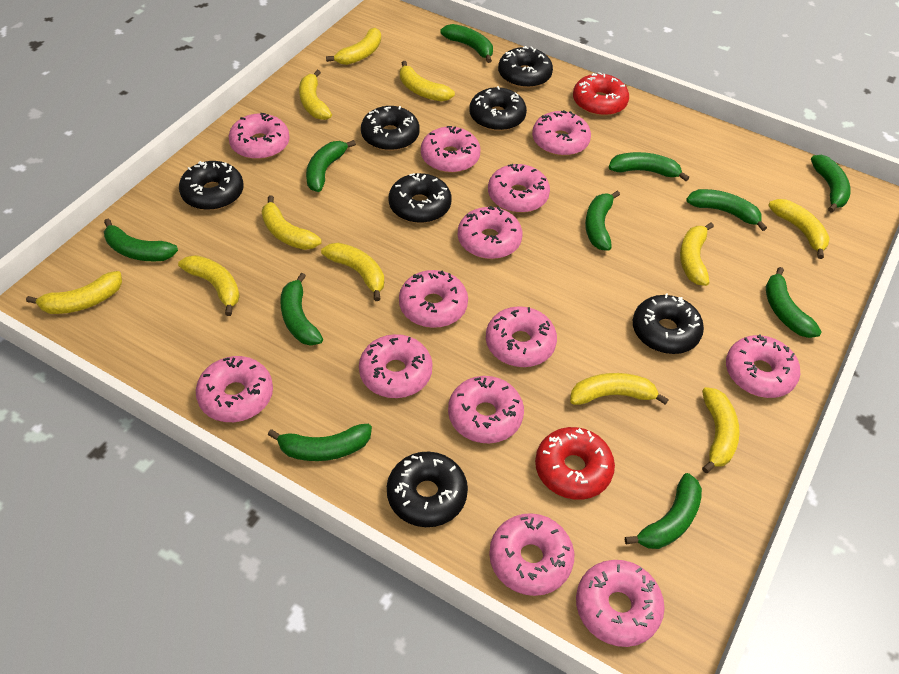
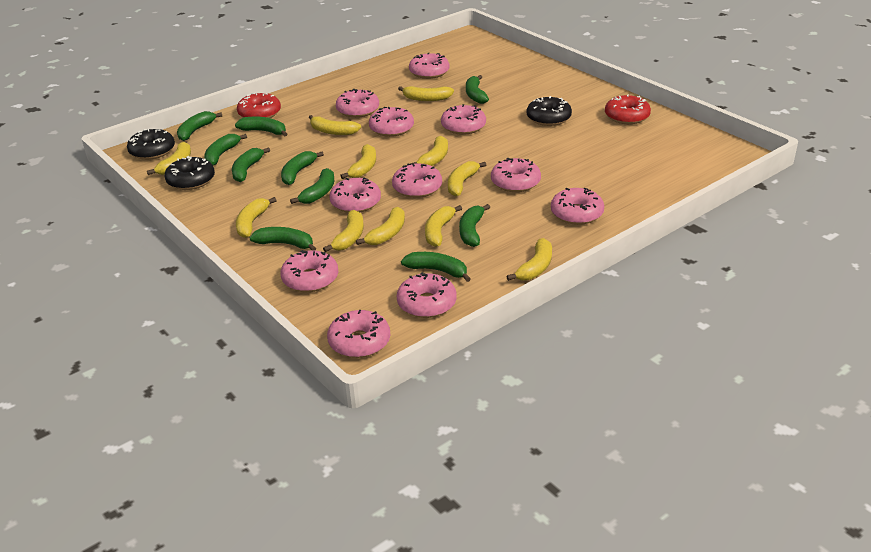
black donut: [179,161,244,210] [361,106,420,151] [387,451,468,527] [389,173,451,223] [469,86,527,131] [498,46,553,88] [633,293,704,354] = 7 -> [127,129,175,160] [165,156,215,190] [527,96,572,126] = 3
green banana: [104,219,178,261] [268,424,372,461] [280,273,323,346] [306,140,356,192] [440,24,493,63] [585,191,620,251] [609,152,689,181] [625,473,702,549] [686,189,767,231] [766,267,822,338] [811,155,851,213] = 11 -> [177,111,222,141] [204,134,247,165] [232,147,270,182] [235,117,287,136] [249,227,316,250] [281,151,324,185] [290,168,334,204] [401,252,471,282] [459,204,490,247] [466,75,489,104] = 10
pink donut: [196,356,273,422] [229,113,290,160] [359,334,433,398] [399,270,468,328] [421,126,481,173] [448,376,524,443] [458,206,522,259] [486,306,557,367] [488,164,550,213] [489,513,574,596] [532,110,591,156] [576,560,665,647] [726,334,800,398] = 13 -> [280,250,338,292] [327,310,390,358] [329,178,381,213] [336,89,379,118] [369,107,414,137] [392,163,442,198] [397,272,457,318] [409,53,449,79] [441,104,486,135] [491,158,541,192] [551,188,604,225] = 11

